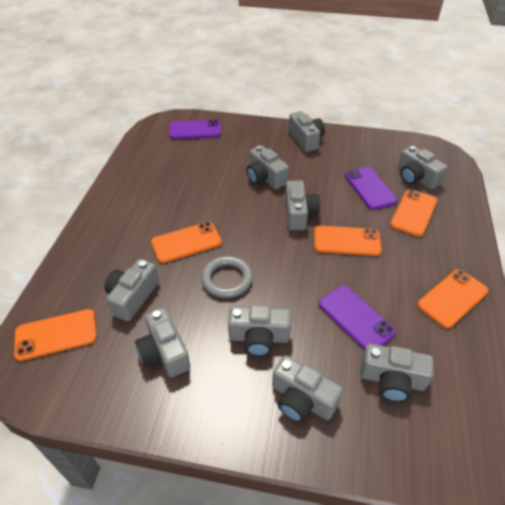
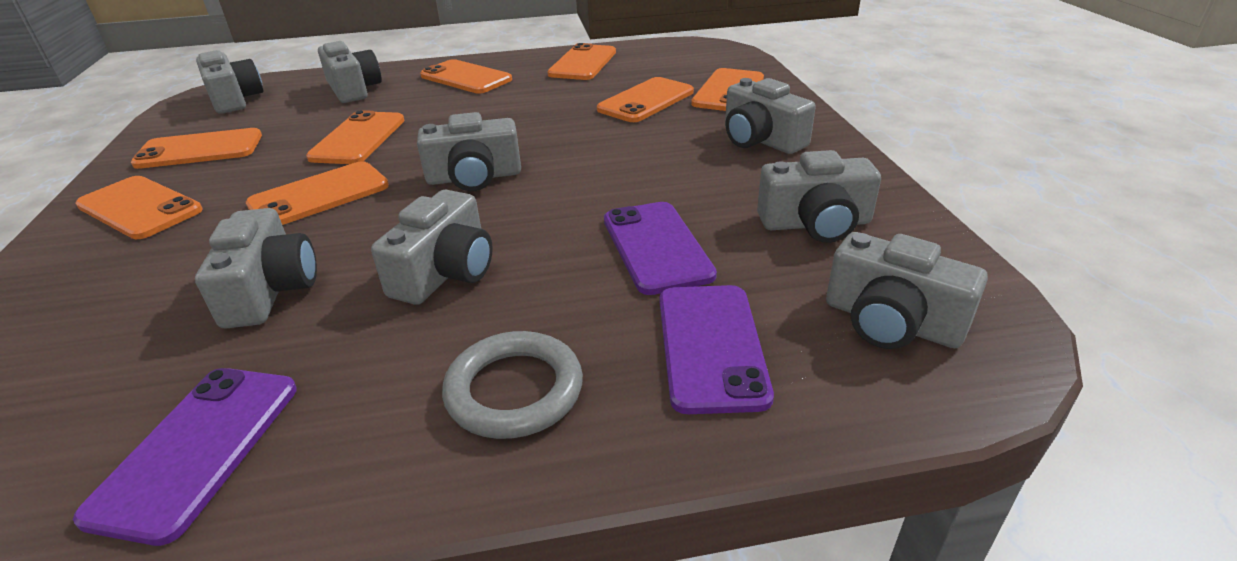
grey camera: [104,259,159,321] [135,308,190,378] [228,305,291,357] [246,145,289,189] [272,355,343,423] [285,181,320,230] [289,111,325,152] [360,344,434,402] [398,146,447,189] = 9 -> [195,208,317,329] [196,50,264,114] [318,41,382,103] [371,190,493,305] [417,112,521,191] [725,78,816,154] [757,150,881,243] [826,232,988,349] = 8
orange phone: [14,309,97,361] [151,222,222,263] [314,226,382,256] [390,189,437,237] [417,269,488,328] = 5 -> [75,176,203,239] [131,128,262,169] [246,161,389,225] [306,110,405,164] [420,59,512,93] [547,43,616,80] [597,77,694,122] [691,68,764,111] = 8

